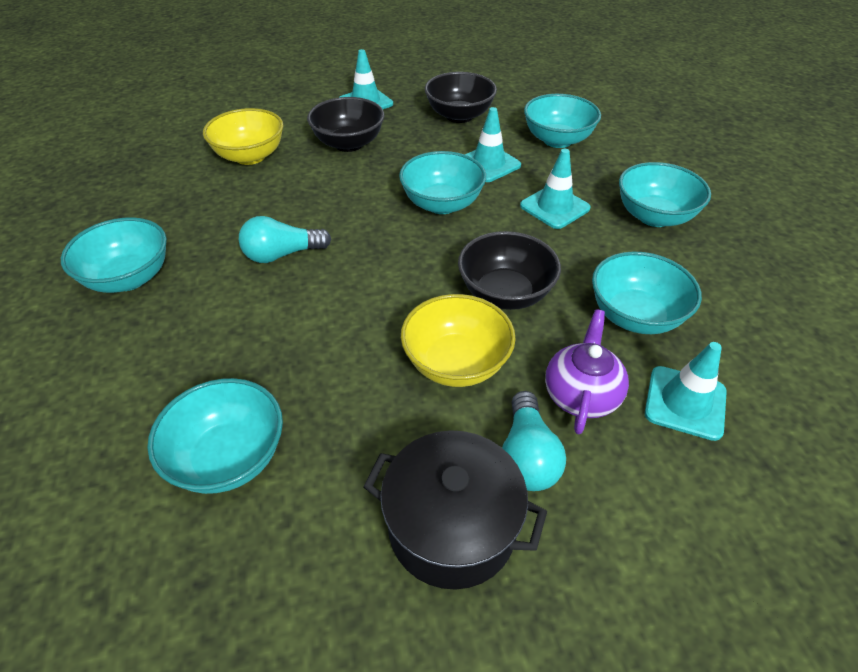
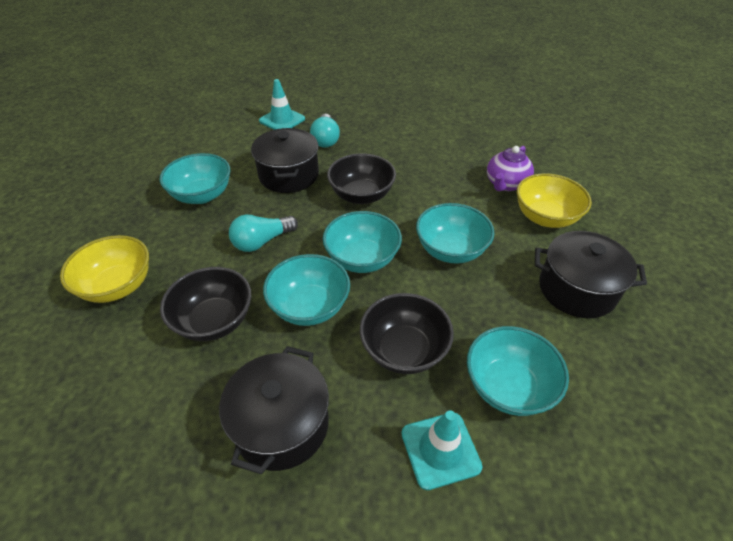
black pot: [363,430,547,590] = 1 -> [219,346,329,474] [251,128,319,193] [535,231,647,318] = 3
turquoise bowl: [61,217,167,293] [147,378,283,494] [399,151,486,214] [524,94,601,148] [592,251,702,334] [619,162,711,227] = 6 -> [160,153,230,204] [263,254,350,326] [323,211,402,273] [416,203,495,264] [467,326,569,416] = 5
turquoise traffic cone: [339,49,393,109] [465,107,521,182] [520,149,591,229] [645,342,727,441] = 4 -> [259,79,305,130] [401,410,483,490] = 2

